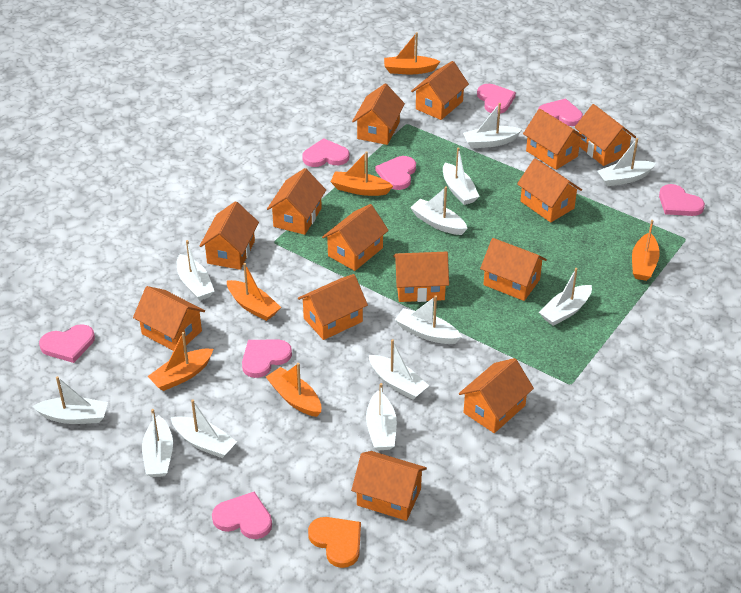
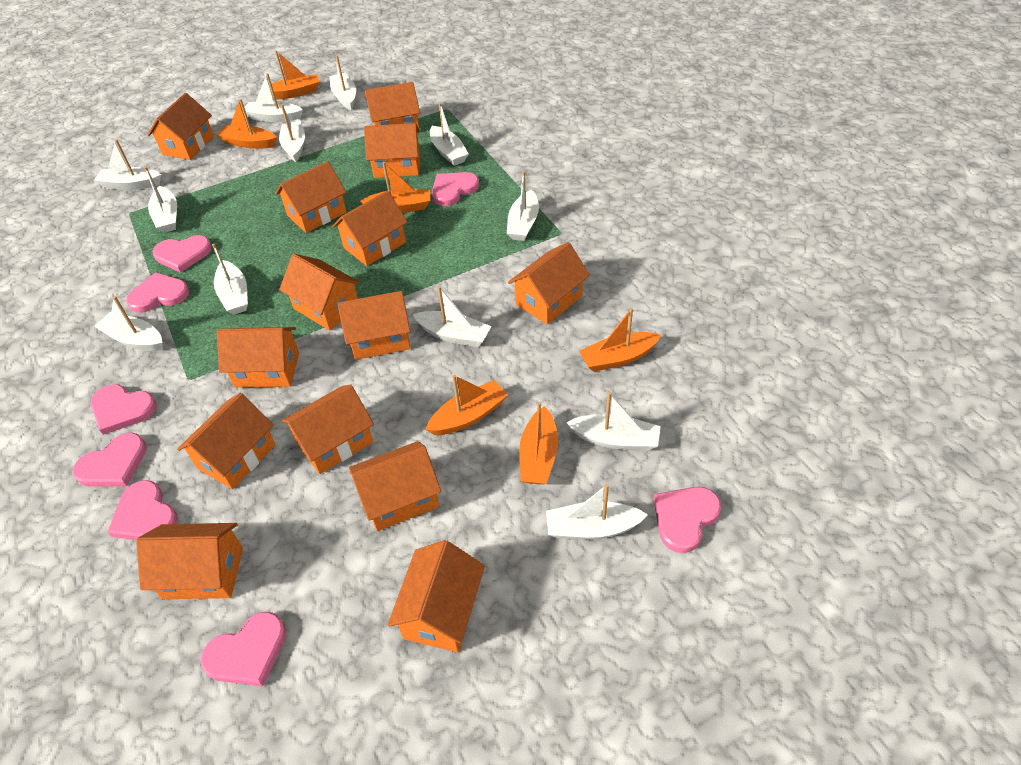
orange heart: [308,517,361,568] = 1 -> none = 0

